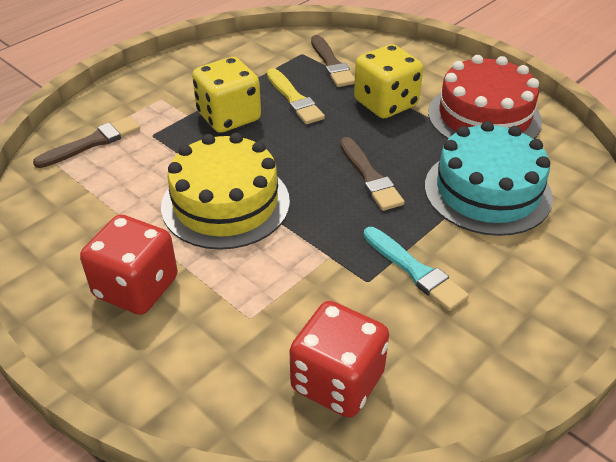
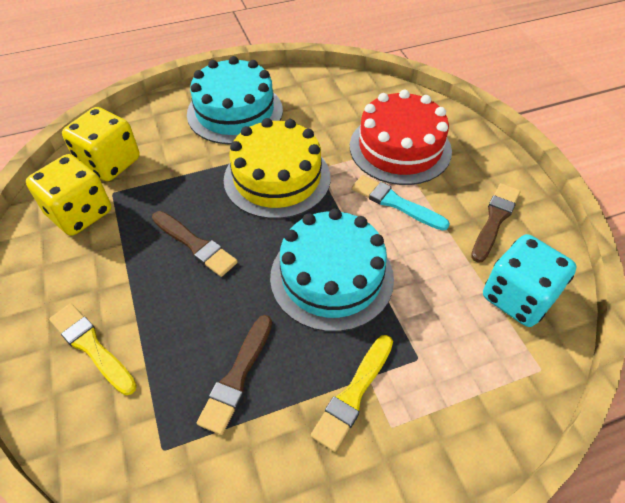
red dice: [80,215,178,315] [289,301,389,418] = 2 -> none = 0
turquoise cake: [425,121,553,236] = 1 -> [187,56,283,144] [270,208,394,332] = 2
turquoise dice: none = 0 -> [483,234,577,327] = 1
yellow brush: [267,68,325,124] = 1 -> [49,303,137,395] [311,335,393,452] = 2

